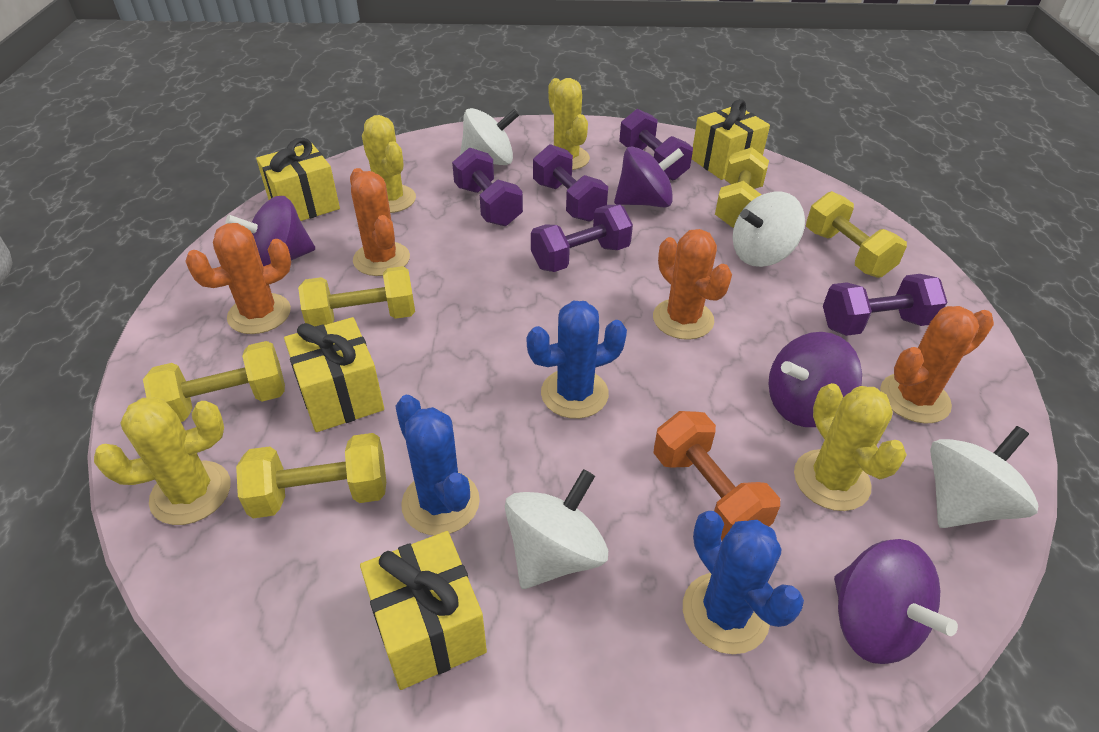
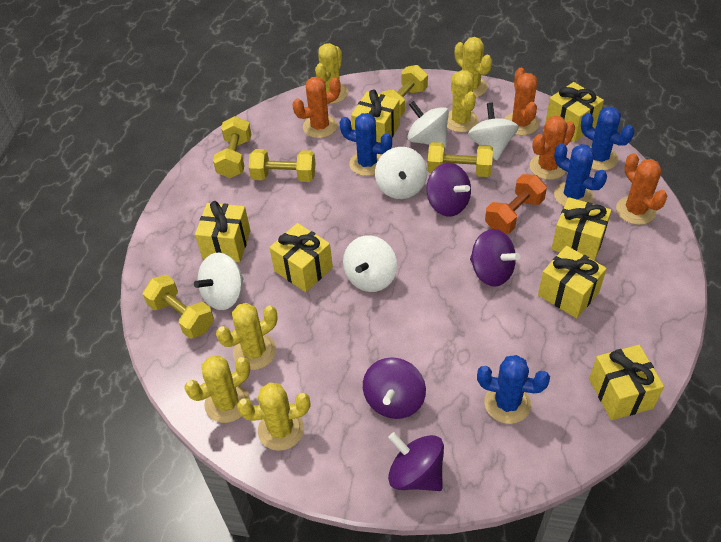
blue cactus: [395,395,480,535] [527,301,627,419] [683,511,804,654] = 3 -> [339,113,392,176] [477,355,550,424] [554,143,607,207] [581,107,634,171] = 4
purple dumbbell: [452,147,523,226] [531,205,633,272] [533,144,608,222] [619,109,693,180] [823,274,947,336] = 5 -> none = 0
white spinning top: [460,108,519,165] [505,469,608,589] [733,192,805,267] [930,426,1038,528] = 4 -> [194,253,244,310] [343,235,397,292] [375,147,427,199] [407,101,449,148] [468,103,519,161] = 5
yellow cactus: [94,398,230,525] [362,115,416,213] [548,78,590,170] [794,383,907,511] = 4 -> [184,355,250,423] [216,303,278,370] [237,382,311,451] [315,43,348,104] [447,70,479,132] [455,37,492,97] = 6
yellow gift: [256,138,340,221] [284,317,384,432] [360,531,487,690] [692,99,770,180] = 4 -> [195,201,251,262] [269,223,333,292] [351,89,400,143] [538,246,607,318] [545,82,604,142] [551,197,612,261] [589,345,664,420] = 7

